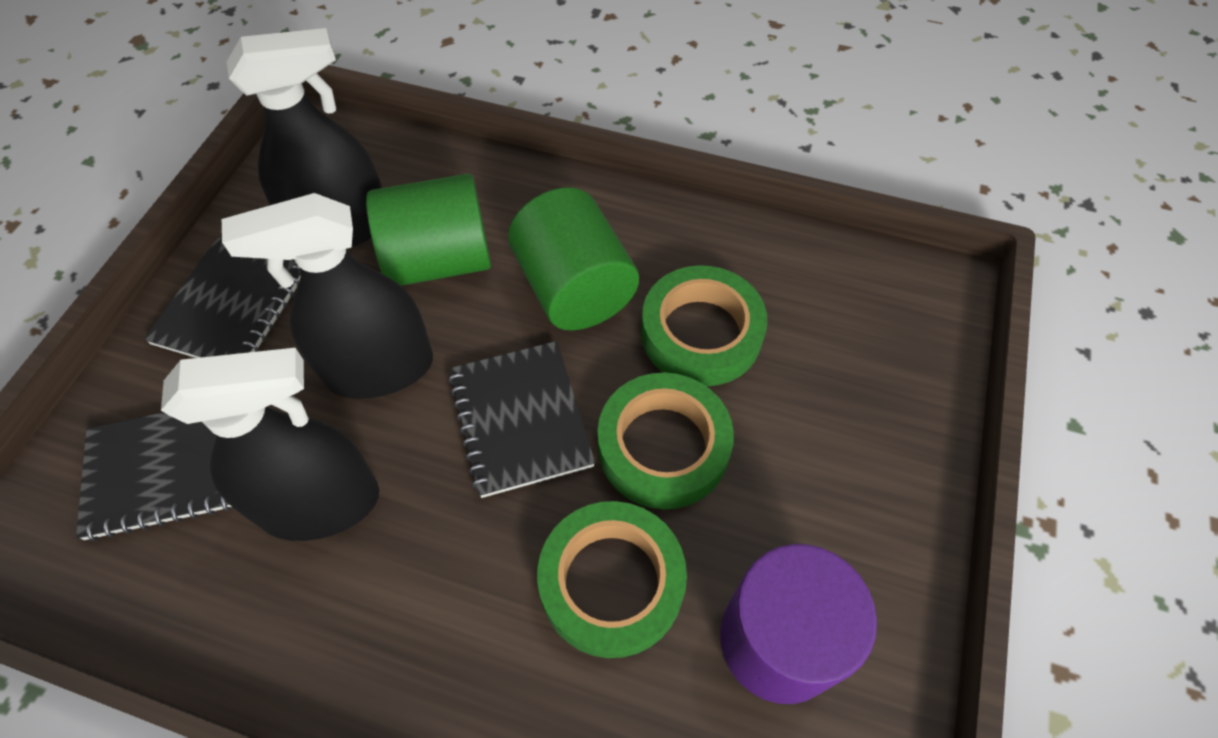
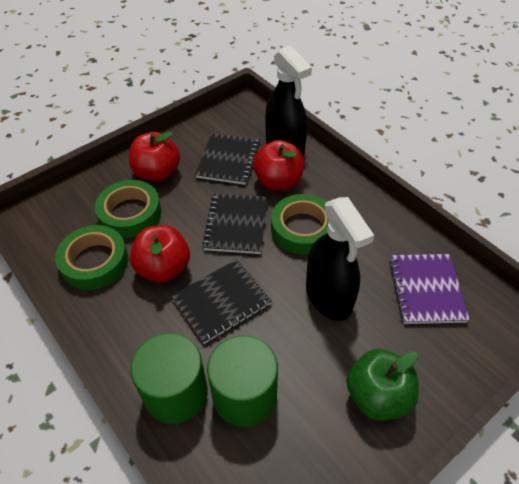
black spray bottle: [161,348,379,541] [222,193,433,399] [227,28,382,249] = 3 -> [265,45,312,156] [306,197,374,321] = 2
green apple: none = 0 -> [347,349,419,421] = 1
purple cylinder: [720,544,877,704] = 1 -> none = 0
purple notebook: none = 0 -> [389,254,470,324] = 1
red apple: none = 0 -> [129,131,180,182] [130,225,190,282] [253,140,305,190] = 3

